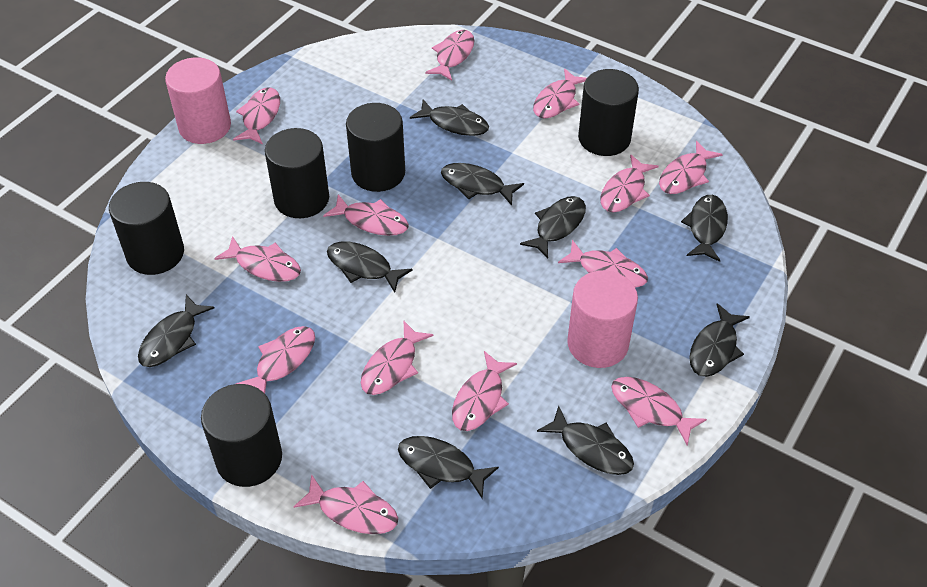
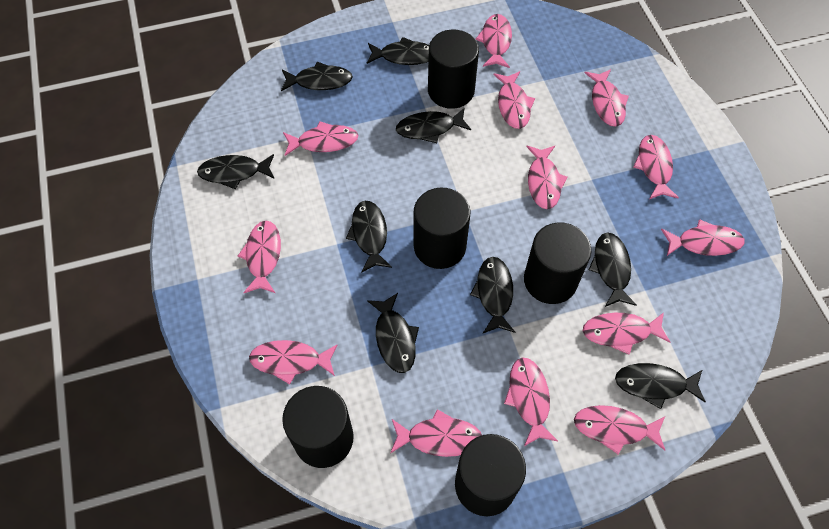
pink cylinder: [165,57,231,144] [567,270,638,368] = 2 -> none = 0

